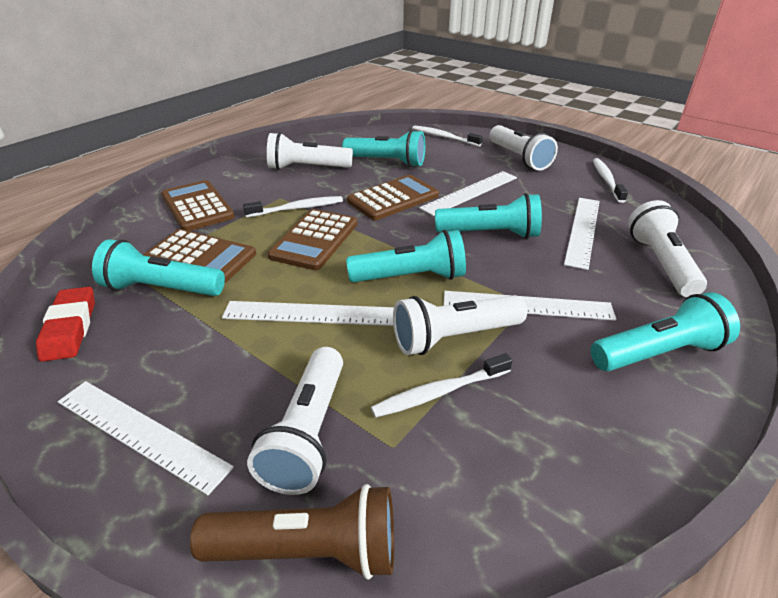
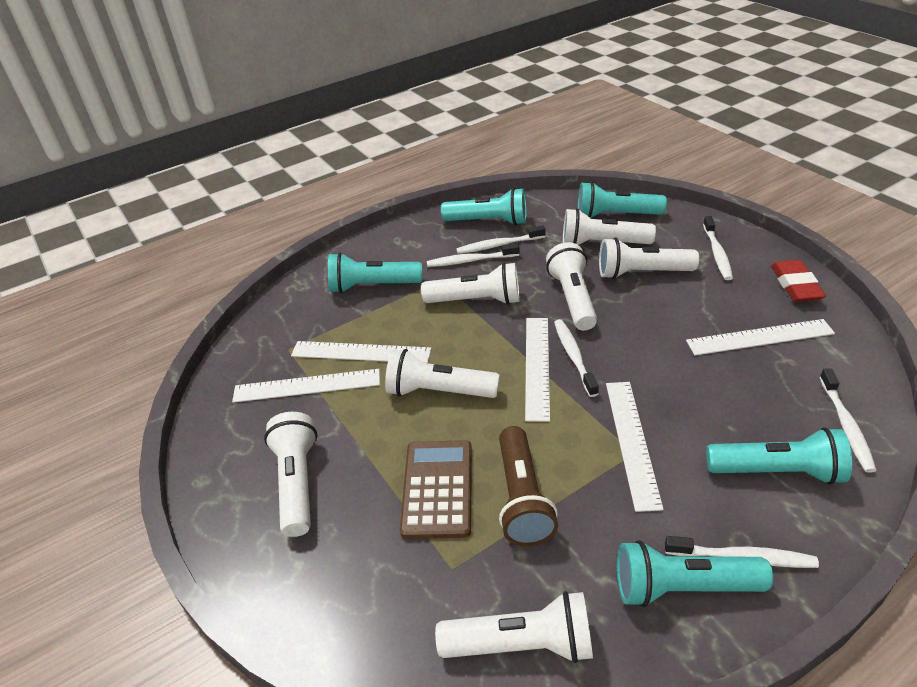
brown calculator: [143,229,256,283] [161,180,235,231] [268,209,357,270] [347,175,439,220] = 4 -> [400,440,472,539] = 1
white flashlight: [247,347,343,495] [267,132,353,170] [393,295,527,355] [490,125,558,171] [628,200,707,297] = 5 -> [264,412,318,537] [385,349,500,398] [421,262,519,305] [435,591,593,663] [546,242,597,331] [563,208,656,245] [599,238,699,279] = 7
white toothbrush: [243,196,343,217] [371,353,513,418] [412,125,483,147] [593,158,628,203] = 4 -> [427,243,520,267] [456,225,546,254] [554,319,599,397] [665,536,819,568] [703,216,733,280] [819,368,877,473] = 6

